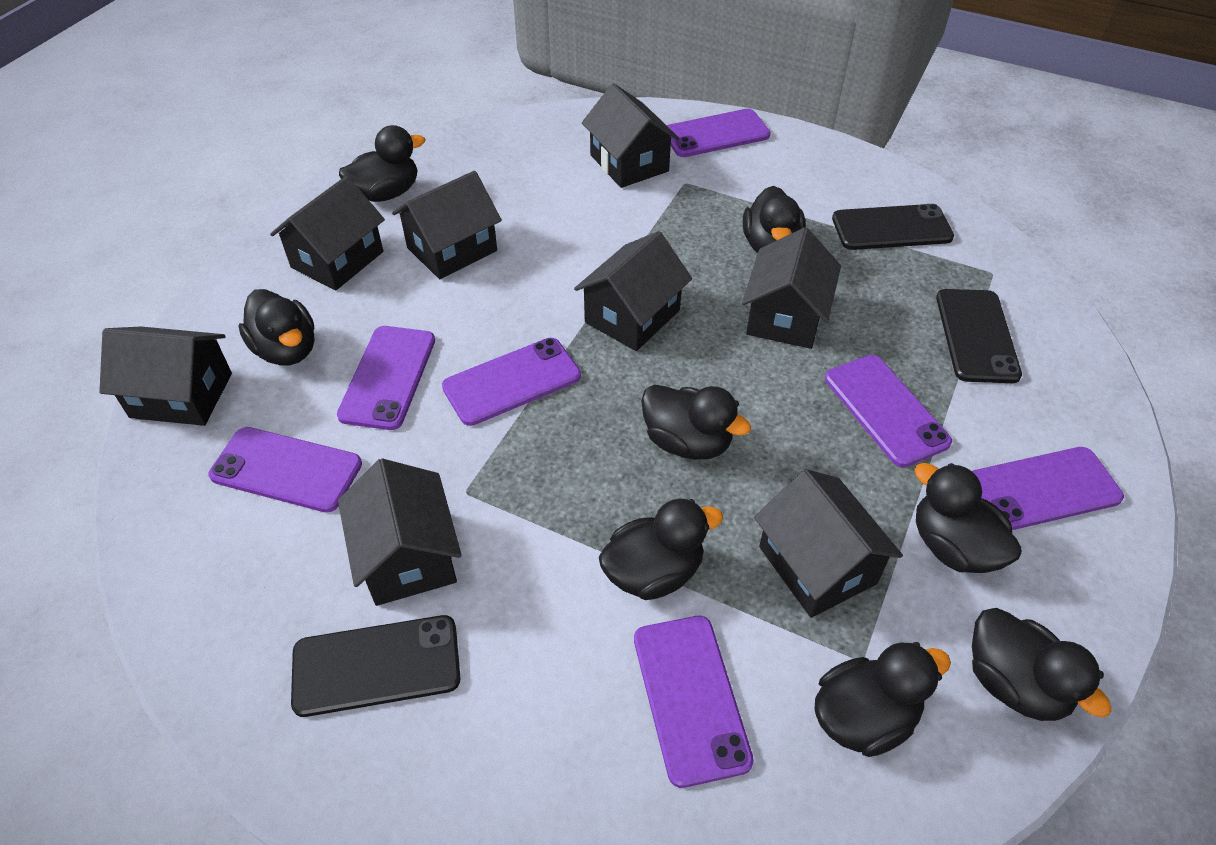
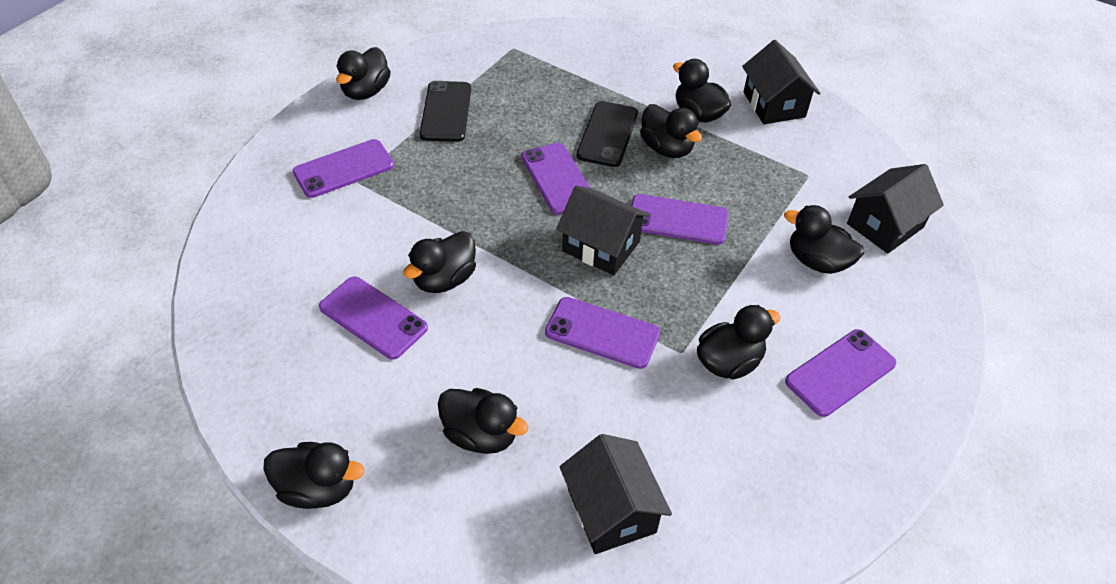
black house: [99,326,232,426] [270,176,385,290] [338,458,462,606] [392,171,502,279] [574,231,692,351] [582,83,679,188] [742,227,841,349] [754,469,903,618] = 8 -> [556,186,650,275] [560,434,672,554] [742,40,820,124] [847,164,944,254] = 4
black phone: [291,615,461,717] [832,204,954,250] [936,289,1022,383] = 3 -> [420,81,471,142] [576,101,638,167] = 2
purple phone: [208,427,362,513] [337,326,435,430] [442,338,581,426] [634,616,754,788] [667,109,771,157] [825,355,952,467] [972,447,1124,530] = 7 -> [292,139,394,198] [319,276,428,360] [522,142,590,215] [545,297,660,369] [631,194,728,245] [785,329,896,417] = 6

